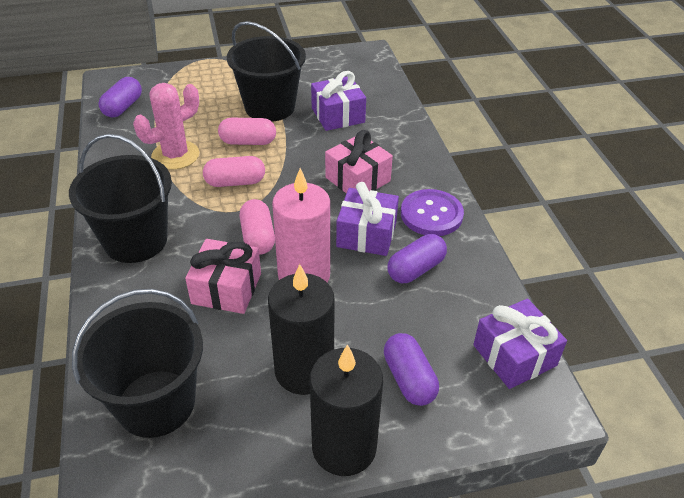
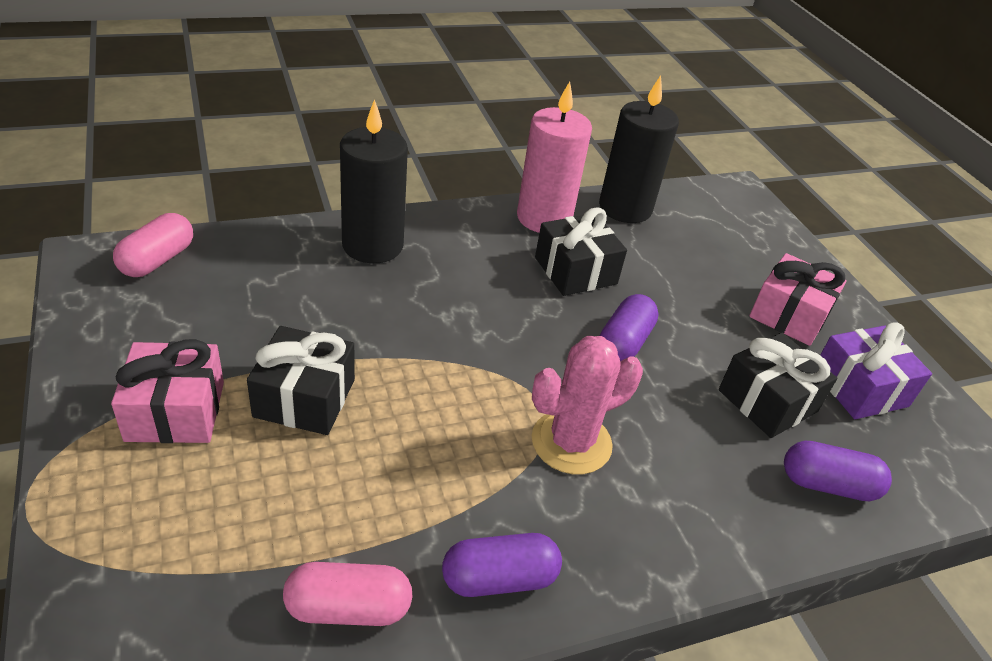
black bucket: [69,134,172,263] [72,289,203,438] [227,21,306,122] = 3 -> none = 0
black gift: none = 0 -> [247,326,355,435] [535,207,627,296] [719,333,837,438] = 3
pink capsule: [203,156,265,187] [218,118,276,145] [239,199,275,255] = 3 -> [113,213,193,277] [283,562,413,626] = 2
purple button: [401,189,464,236] = 1 -> none = 0
purple gift: [311,71,366,131] [336,182,399,256] [473,298,567,389] = 3 -> [820,322,932,419] = 1

